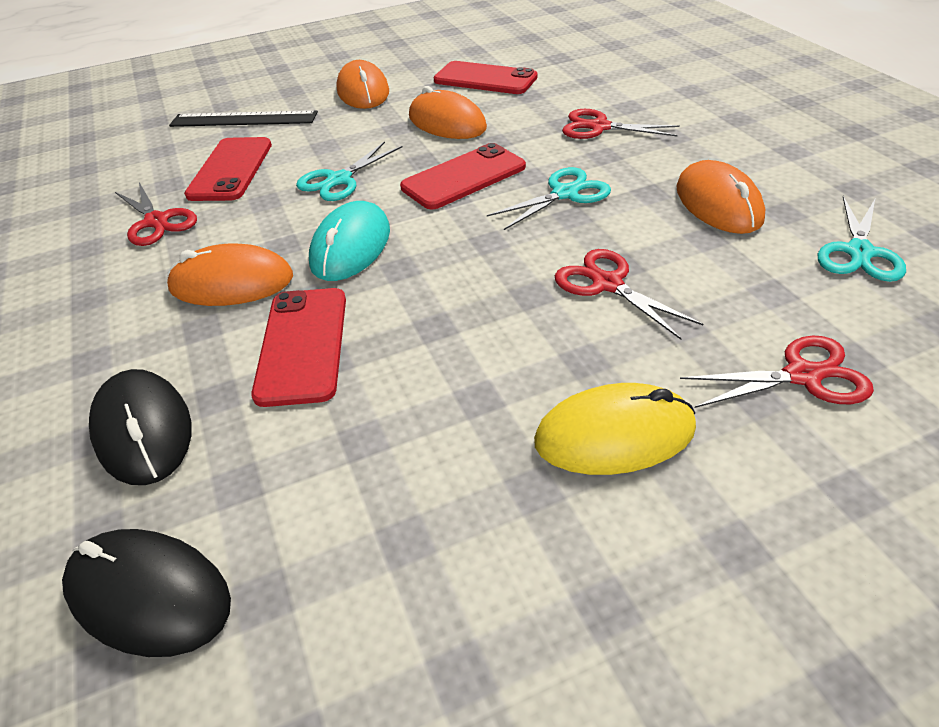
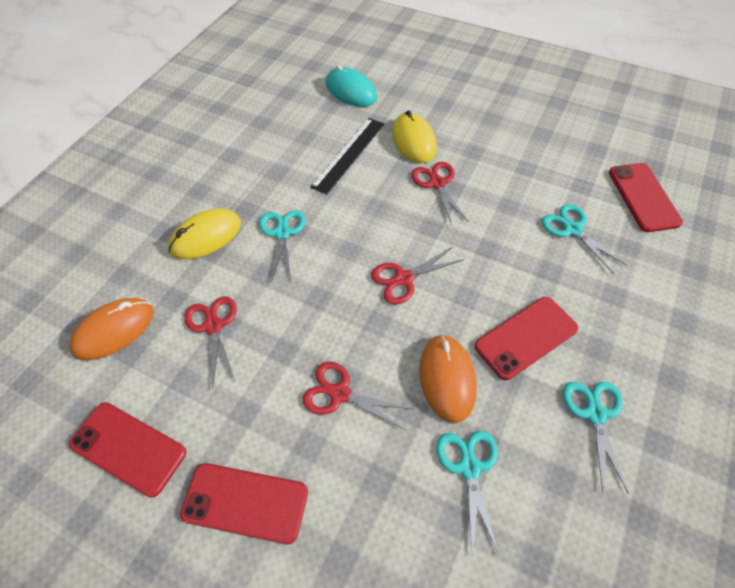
black mouse: [62,529,231,657] [89,369,191,485] = 2 -> none = 0
orange mouse: [167,244,293,306] [336,60,389,109] [409,86,487,139] [676,160,765,234] = 4 -> [69,298,154,360] [419,335,477,423] = 2
turquoise scissors: [296,141,402,201] [487,167,611,230] [818,196,906,282] = 3 -> [259,210,306,282] [436,431,499,557] [542,204,627,274] [563,382,628,493] = 4
yellow mouse: [534,383,696,475] = 1 -> [168,209,241,259] [392,110,437,163] = 2

